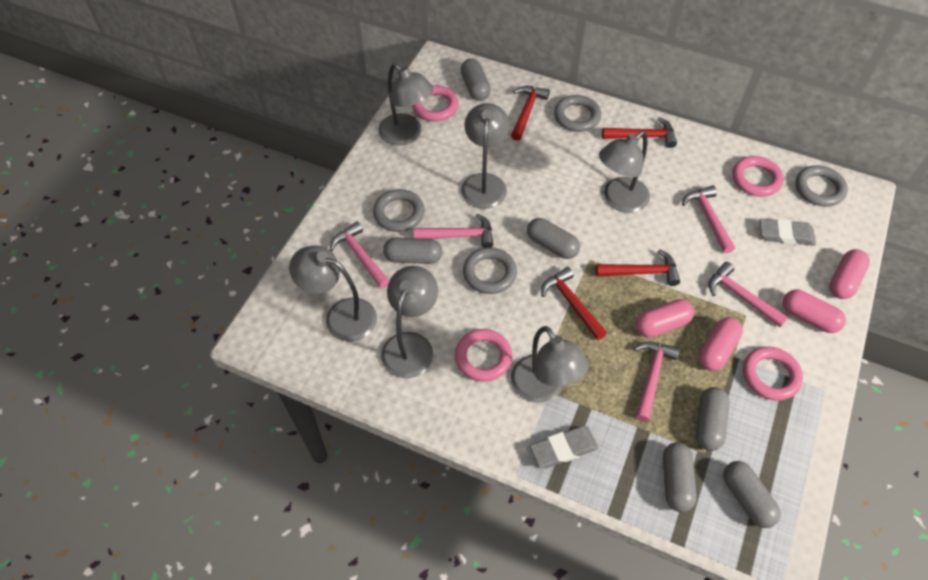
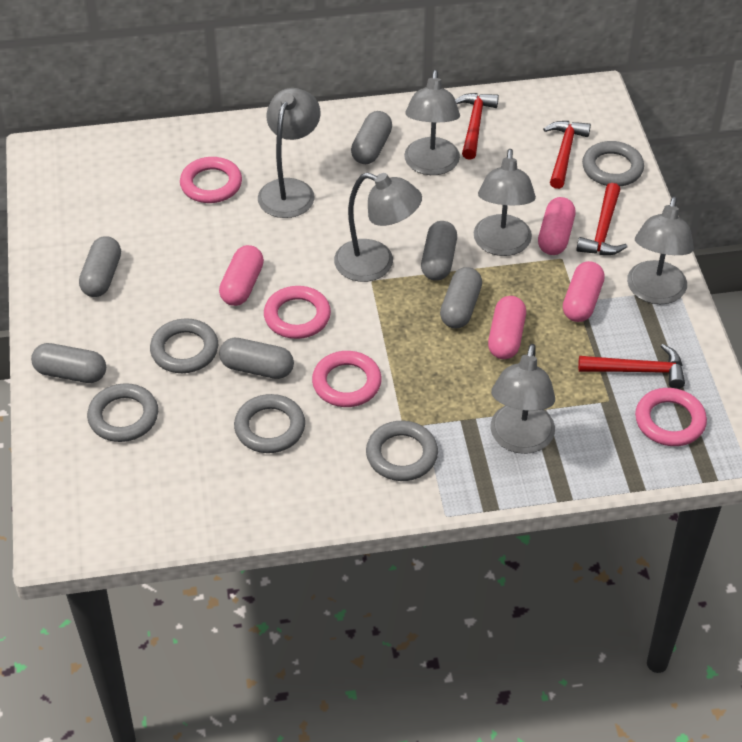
grey eraser: [530,426,598,468] [759,219,816,246] = 2 -> none = 0
grey ring: [373,189,425,232] [463,247,517,294] [554,95,601,132] [795,165,848,207] = 4 -> [87,383,158,442] [150,318,218,373] [234,394,305,453] [366,421,438,481] [582,141,644,186] = 5
pink hammer: [330,222,390,288] [414,213,493,248] [634,342,680,422] [682,185,735,253] [708,262,788,327] = 5 -> none = 0

